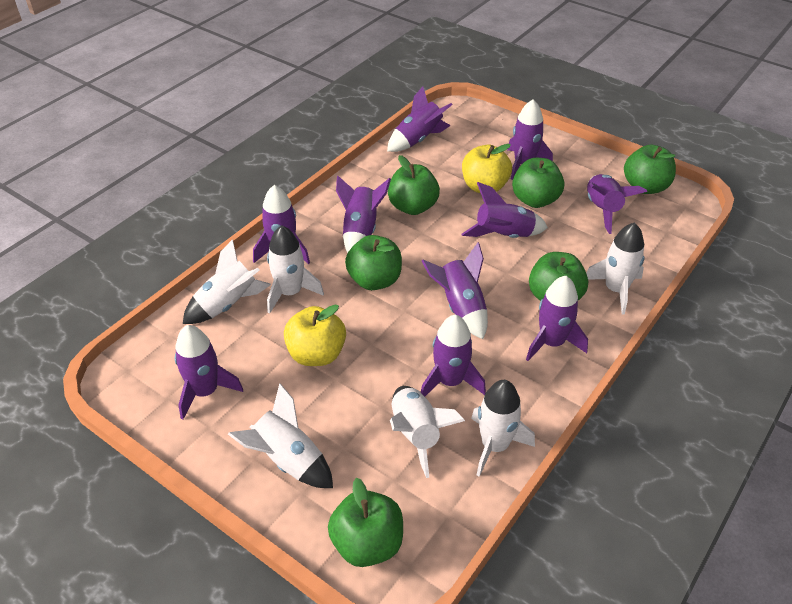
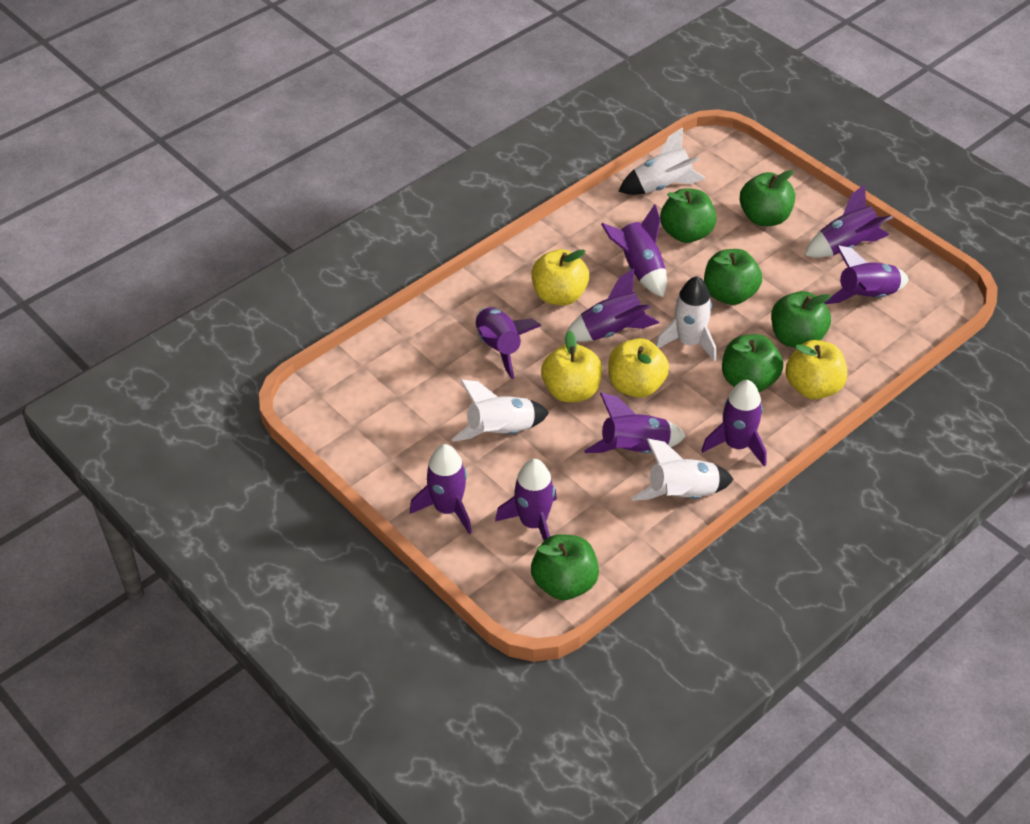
purple rocket: [175,325,243,419] [253,185,310,264] [336,176,391,253] [387,87,453,152] [421,315,486,397] [422,242,488,339] [462,182,548,238] [507,99,553,180] [526,276,588,361] [587,174,647,234] = 10 -> [410,444,472,534] [476,307,542,379] [495,459,557,540] [564,268,659,342] [584,393,686,453] [601,204,667,297] [701,380,767,467] [804,184,893,258] [824,245,909,304] = 9
white rocket: [183,239,271,324] [228,383,333,488] [267,225,324,314] [390,386,465,478] [471,380,535,477] [586,222,645,314] = 6 -> [452,380,549,441] [618,127,706,195] [631,439,734,501] [656,276,716,362] = 4
yellow apple: [284,304,346,366] [462,144,512,193] = 2 -> [532,249,589,305] [541,330,602,402] [608,338,669,398] [785,340,847,399] = 4

